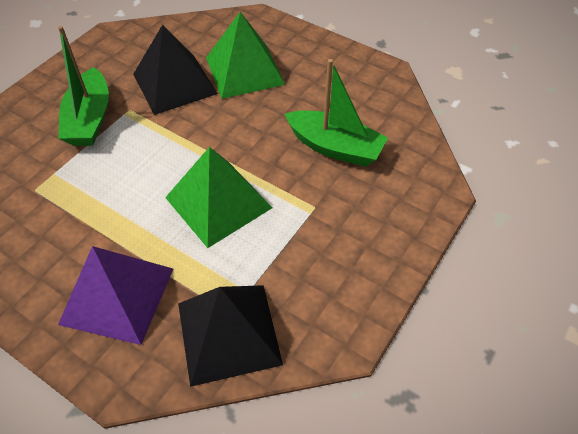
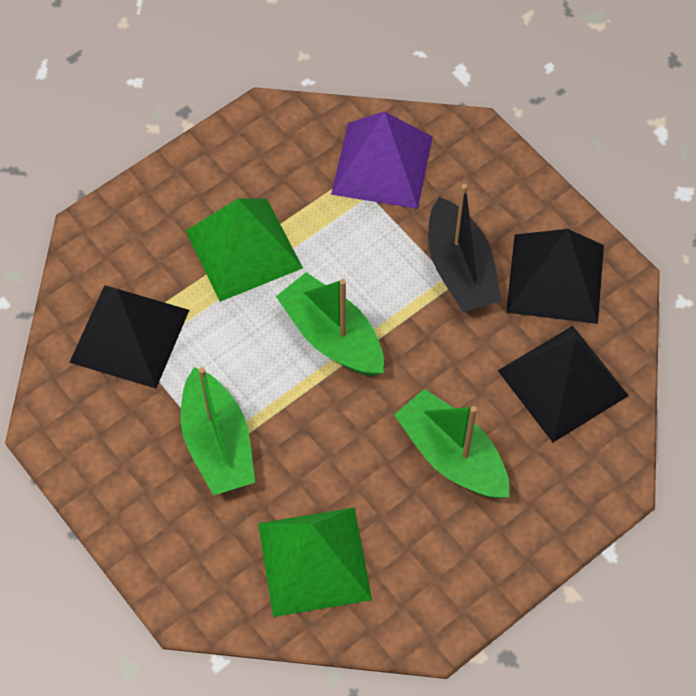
black boat: none = 0 -> [428,184,501,312] = 1
black pyramid: [133,25,218,115] [178,285,283,387] = 2 -> [69,285,189,389] [498,326,629,442] [506,229,604,324] = 3
green boat: [58,26,109,146] [285,59,388,167] = 2 -> [181,367,255,496] [276,272,384,376] [394,389,509,498] = 3

